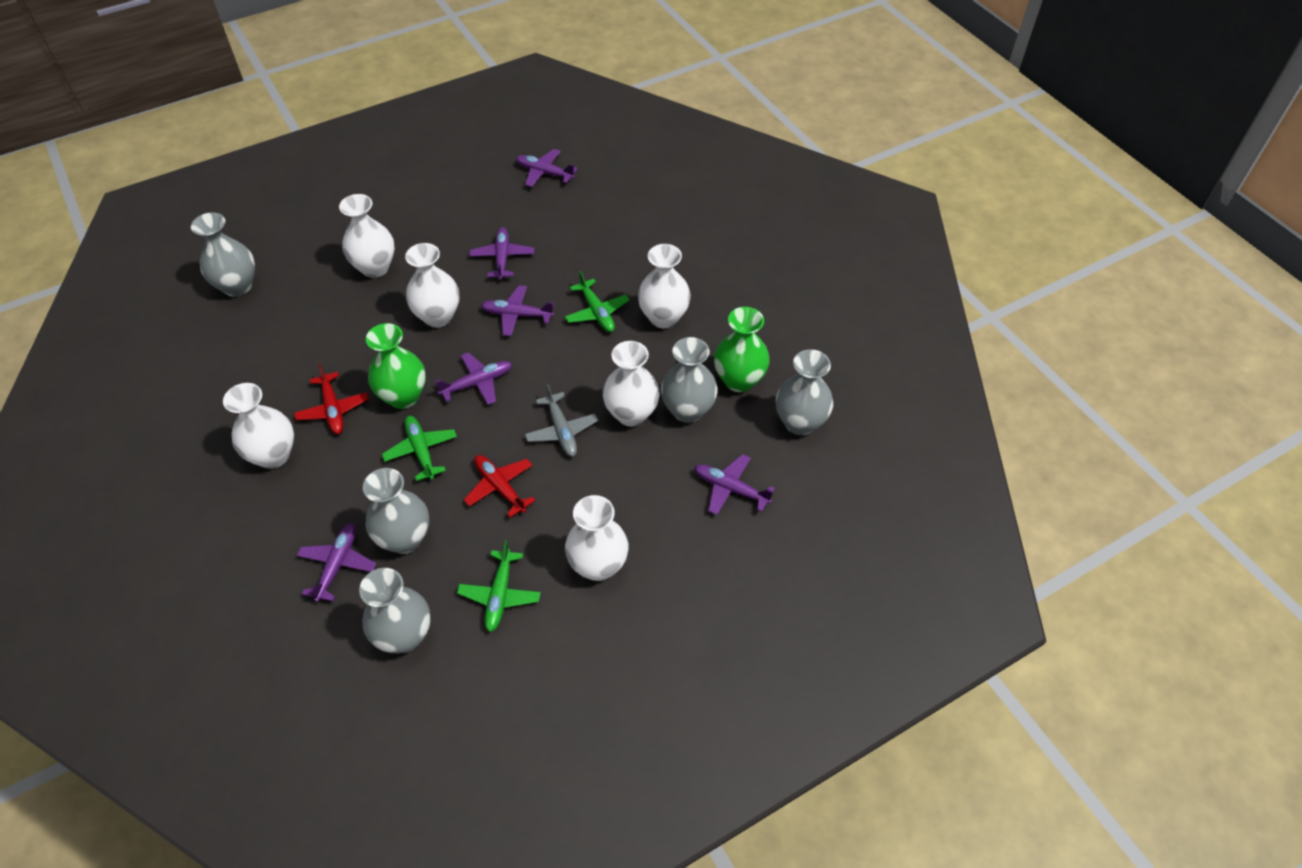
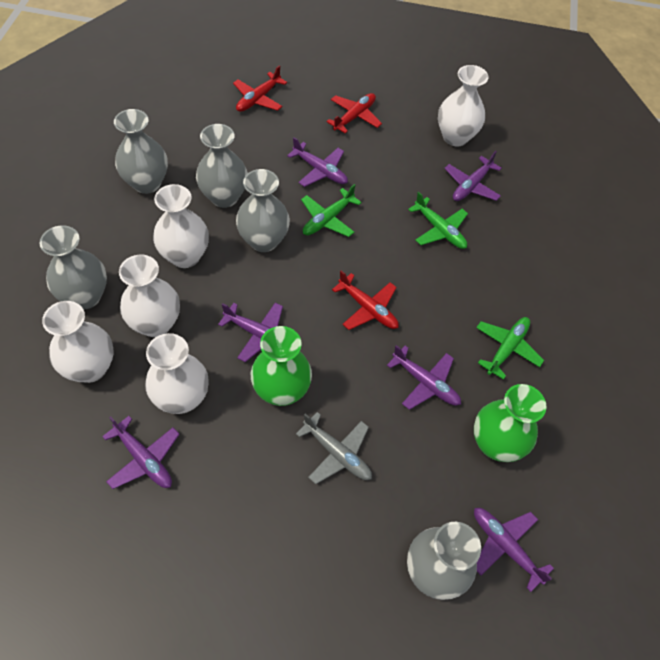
red plane: [294,364,369,434] [464,455,536,518] = 2 -> [233,65,287,112] [326,93,382,133] [332,271,399,330] = 3
white vase: [223,383,294,469] [339,194,395,278] [405,243,460,328] [565,495,629,581] [602,341,660,427] [638,244,691,328] = 6 -> [42,301,114,383] [119,255,180,337] [145,333,209,414] [153,184,209,268] [438,65,489,146] = 5

